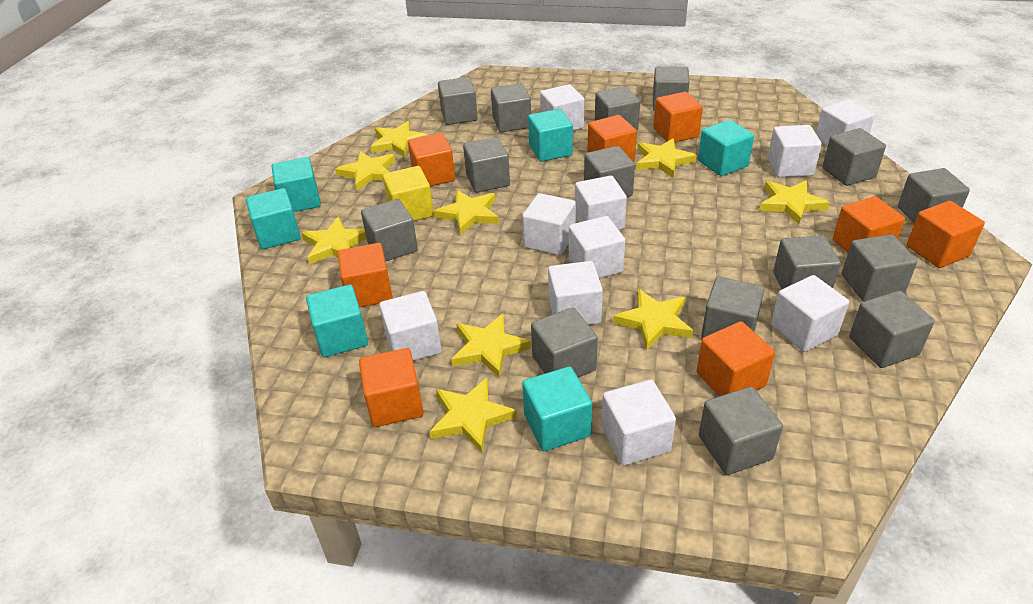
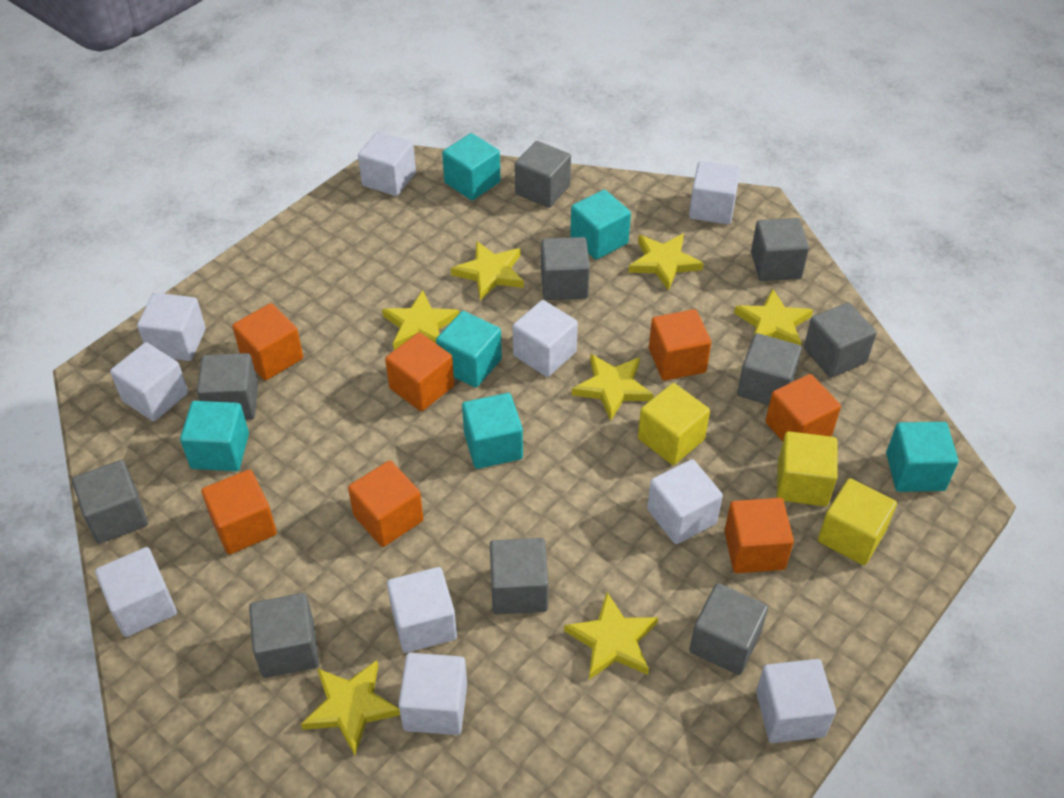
grey cube: [361,199,418,262] [438,77,478,125] [463,137,510,193] [491,83,531,132] [531,307,598,377] [584,146,635,197] [595,86,640,131] [653,66,690,111] [699,387,783,475] [701,277,764,338] [773,235,841,289] [822,128,886,186] [842,234,917,302] [849,291,935,368] [898,168,970,223] = 15 -> [72,460,148,544] [197,353,258,420] [249,593,319,678] [490,538,548,614] [515,141,571,208] [541,237,590,300] [690,583,768,675] [737,333,802,405] [751,218,809,281] [804,302,877,378] = 10
orange cube: [337,243,393,308] [359,348,424,427] [408,133,455,186] [587,115,637,161] [653,92,703,142] [697,321,775,396] [833,196,905,252] [907,201,985,268] = 8 -> [201,469,277,555] [232,303,303,380] [348,460,424,547] [385,332,454,411] [649,309,711,381] [724,498,794,573] [765,374,841,442] = 7
yellow cube: [383,166,434,221] = 1 -> [638,383,710,465] [777,431,838,506] [818,478,897,565] = 3
yellow star: [302,217,367,265] [335,151,395,191] [370,121,428,157] [429,378,517,453] [434,190,499,235] [451,313,531,378] [613,289,693,350] [636,138,697,178] [759,180,830,225] = 9 -> [301,660,400,756] [382,290,459,350] [451,241,524,300] [564,592,658,680] [572,354,654,421] [628,234,703,291] [734,288,813,345] = 7

